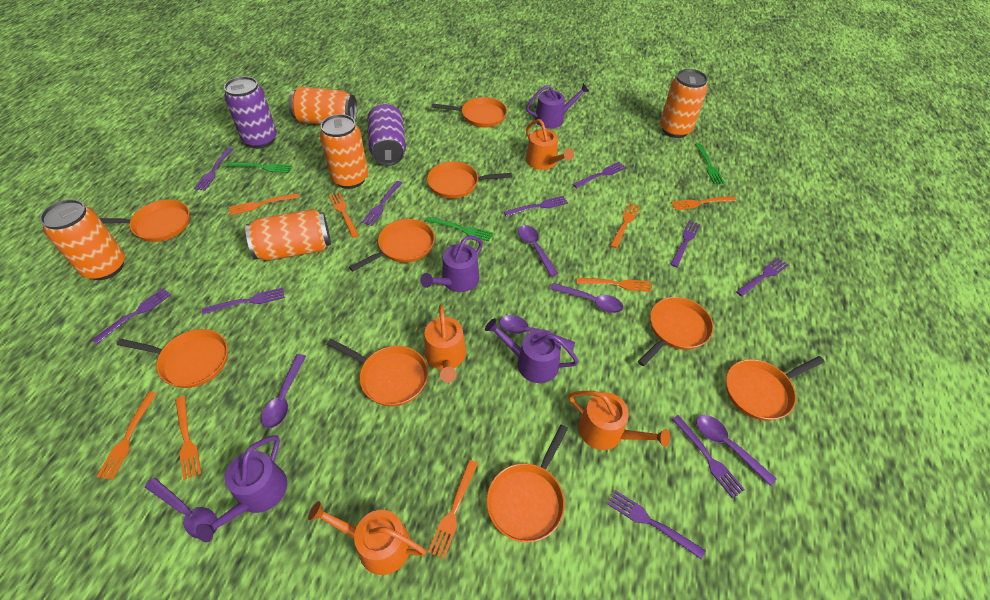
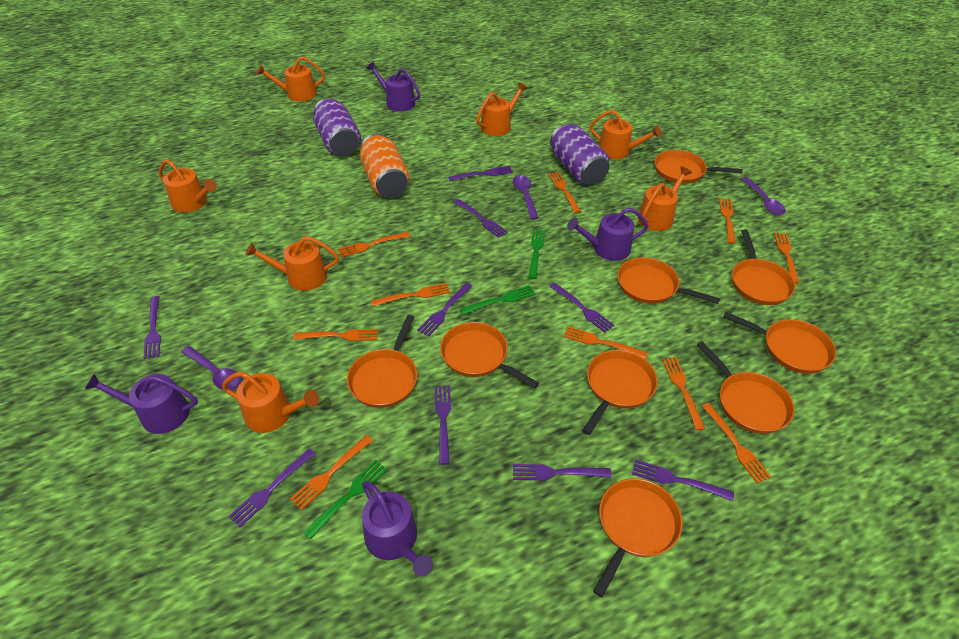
orange can: [40,199,125,280] [245,209,331,261] [289,87,357,125] [320,114,368,189] [660,69,708,138] = 5 -> [360,134,410,198] = 1
orange fork: [97,392,157,480] [175,396,201,480] [229,193,299,215] [329,192,359,238] [428,460,478,559] [577,278,652,292] [610,203,640,248] [671,196,736,210] = 8 -> [290,435,373,510] [293,329,378,341] [338,232,410,257] [371,283,450,306] [548,172,581,213] [563,326,648,359] [662,357,705,431] [702,403,771,483] [719,198,736,244] [774,233,799,284] = 10
orange watering can: [308,501,426,575] [425,305,466,383] [526,119,574,170] [569,391,670,450] = 4 -> [159,159,217,213] [222,372,319,433] [245,236,339,291] [257,56,325,102] [476,82,528,136] [590,110,662,159] [638,166,692,231] = 7
purple fork: [92,288,171,344] [194,148,233,191] [202,288,285,314] [361,181,402,226] [504,196,568,216] [573,162,626,188] [608,490,705,560] [670,220,700,267] [672,415,745,498] [736,258,788,297] = 10 -> [143,296,161,359] [228,448,315,528] [417,283,472,337] [435,385,451,465] [448,166,513,181] [454,199,508,238] [513,464,612,481] [549,282,615,333] [632,459,734,501] = 9
purple spoon: [145,477,218,539] [261,354,306,428] [499,315,575,350] [518,225,558,277] [550,283,623,313] [696,415,777,486] = 6 -> [181,346,242,390] [513,175,539,220] [741,177,786,215] = 3

